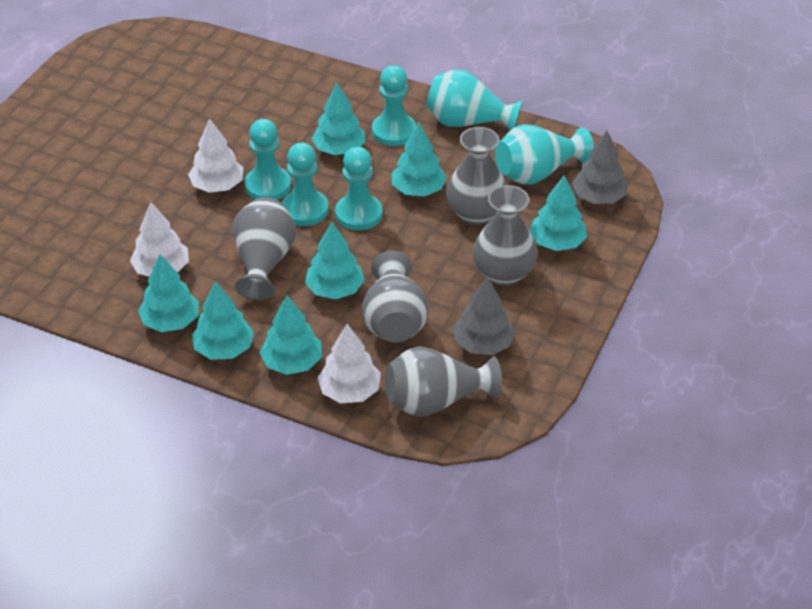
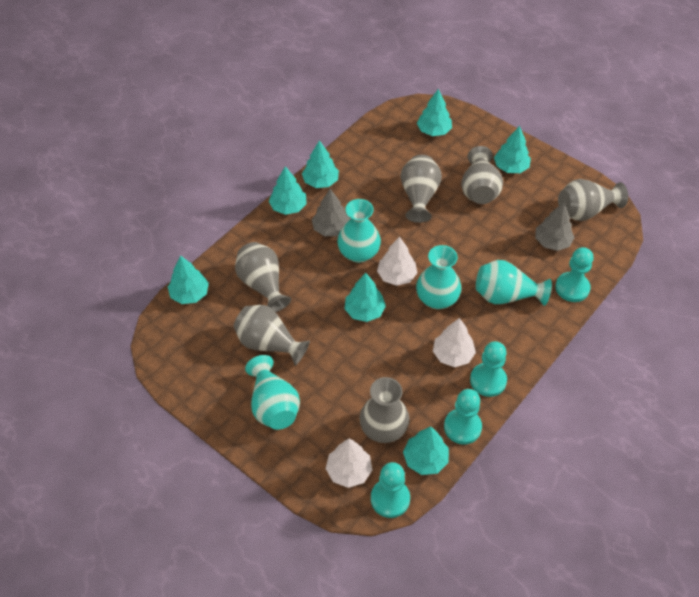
grey vase: [232,197,296,300] [362,250,429,343] [385,346,502,417] [446,127,506,225] [473,185,538,286] = 5 -> [233,305,310,366] [235,242,291,312] [360,377,409,443] [400,155,442,223] [461,146,503,204] [558,179,628,221] = 6
turquoise vase: [426,69,523,131] [495,124,594,185] = 2 -> [245,355,300,430] [337,199,381,263] [416,245,461,309] [476,260,552,306] = 4

